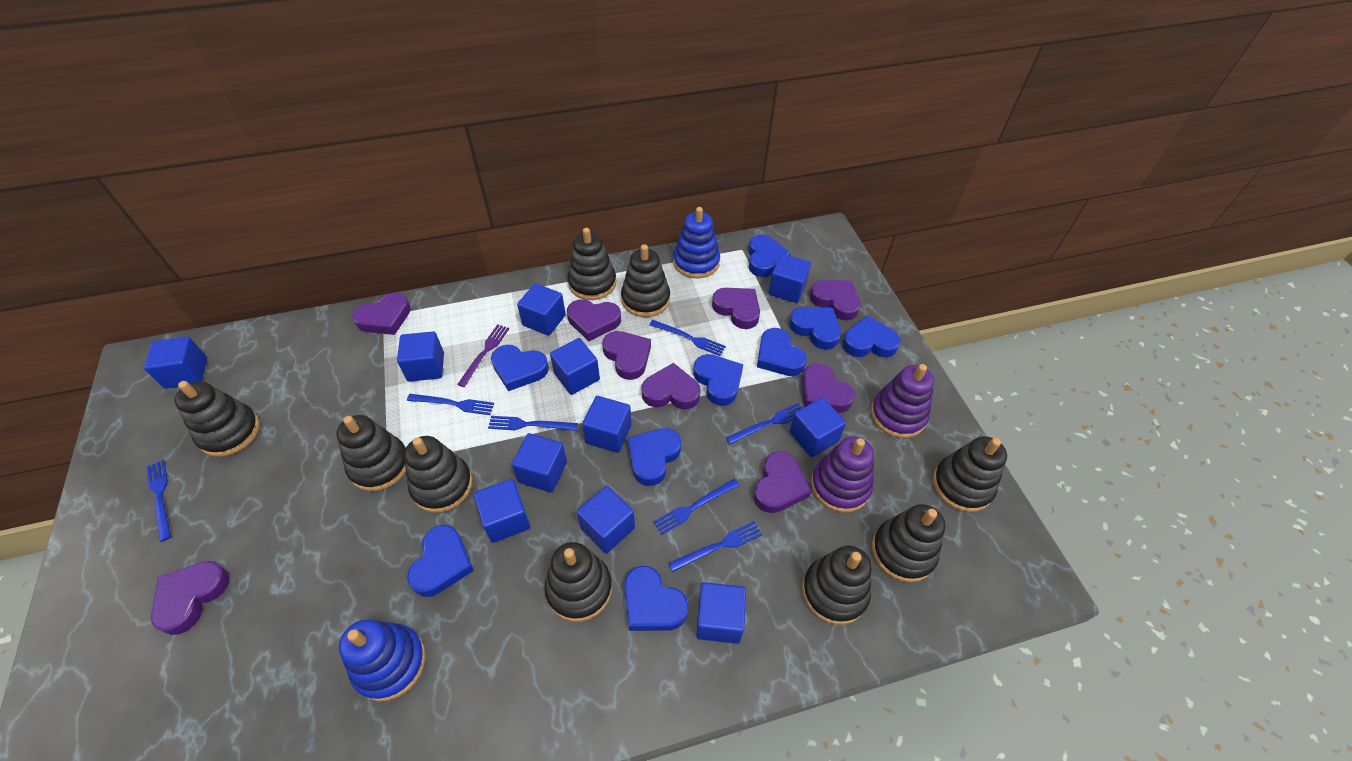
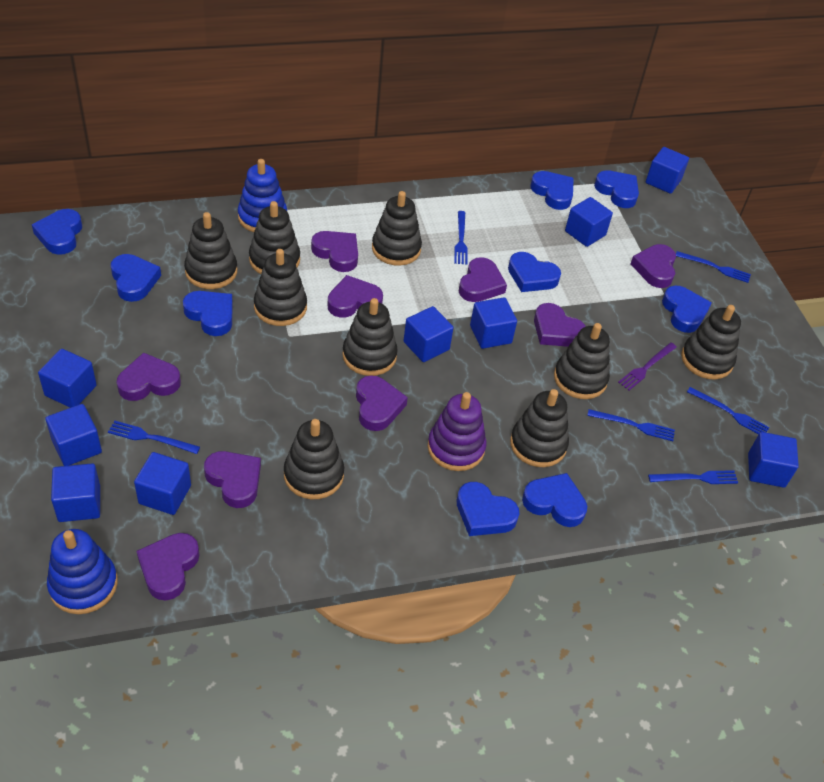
blue cube: [144,336,207,389] [397,331,444,382] [474,479,530,543] [512,433,567,493] [517,283,566,336] [550,338,600,395] [577,486,635,554] [582,396,632,453] [696,582,746,644] [769,254,811,303] [789,397,846,457] = 11 -> [38,349,97,408] [45,404,102,466] [51,464,100,522] [134,452,191,515] [403,306,454,362] [470,297,517,349] [565,197,613,247] [646,147,689,194] [748,432,799,488] = 9
blue fork: [147,460,171,542] [407,394,494,415] [488,416,578,431] [650,320,726,356] [653,478,740,535] [668,521,762,572] [726,403,802,445] = 7 -> [108,421,200,454] [454,211,468,265] [587,409,675,441] [648,470,738,484] [676,251,751,283] [687,387,769,434] = 6
purple stacking toy: [811,437,874,513] [871,364,934,438] = 2 -> [427,392,486,471] = 1

